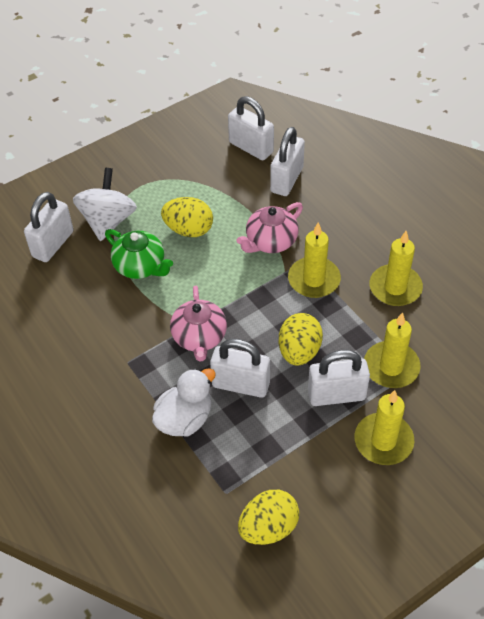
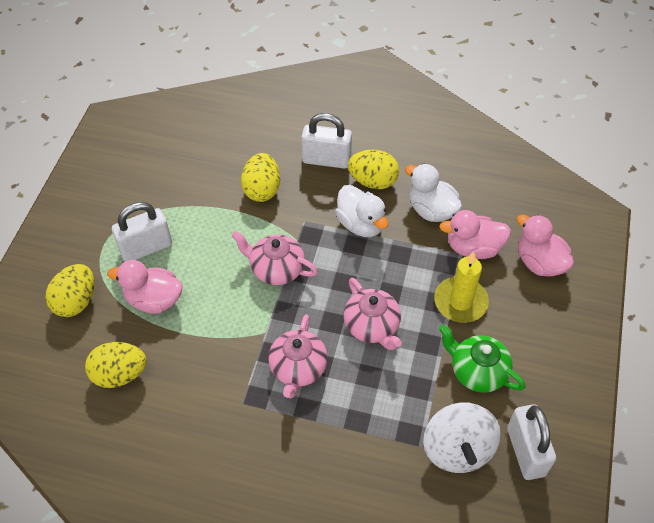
pink duck: none = 0 -> [107,260,183,314] [439,210,511,259] [517,214,574,277] = 3
pink teapot: [170,286,227,362] [236,202,303,253] = 2 -> [231,231,318,285] [268,314,328,398] [344,278,402,350] = 3
white duck: [152,368,216,437] = 1 -> [335,185,388,237] [405,163,462,222] = 2
white padlock: [24,192,74,262] [210,339,270,398] [228,96,274,160] [270,127,305,196] [308,350,370,406] = 5 -> [112,202,172,261] [301,113,352,169] [507,404,556,480] = 3
yellow candle: [288,222,341,298] [354,390,414,465] [364,312,420,388] [369,231,423,306] = 4 -> [434,251,489,323] = 1
yellow egg: [161,197,213,237] [238,490,299,545] [279,313,323,366] = 3 -> [46,264,94,317] [85,342,146,388] [241,153,280,202] [348,150,399,189] = 4

